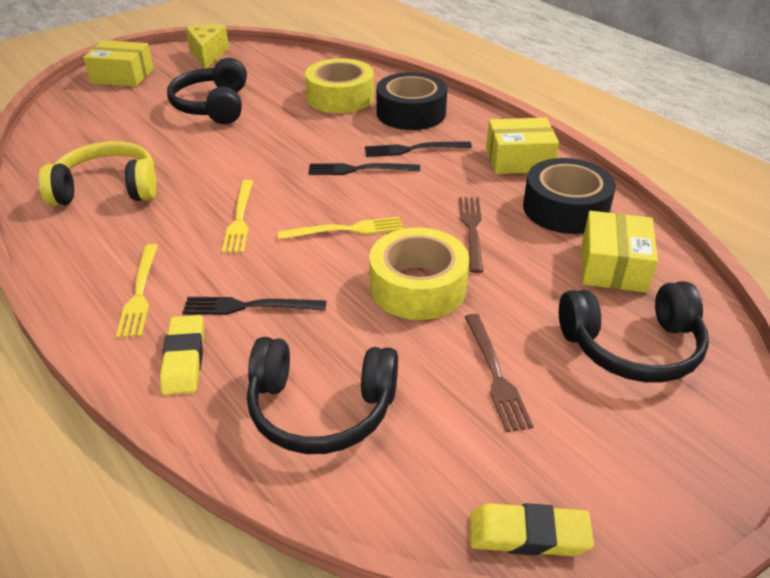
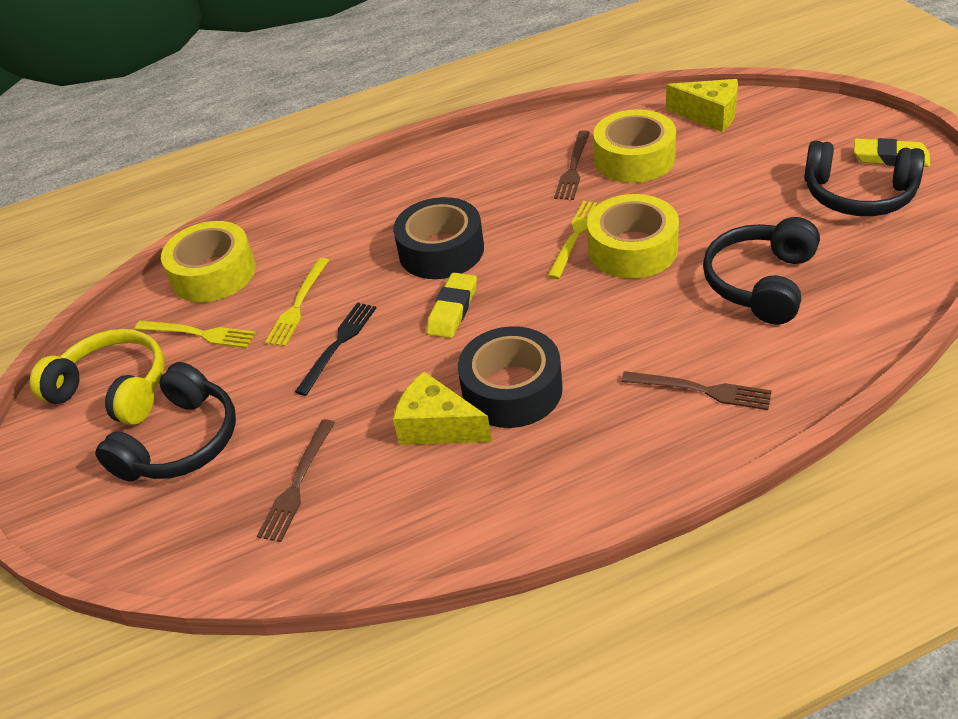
black fork: [182,297,326,315] [308,163,420,175] [365,142,472,157] = 3 -> [295,302,376,396] = 1
brown fork: [459,197,483,273] [465,314,533,432] = 2 -> [257,419,335,542] [554,130,590,200] [621,371,772,410] = 3
yellow box: [83,40,154,87] [486,118,559,174] [582,211,658,293] = 3 -> none = 0
yellow cheese: [186,25,229,68] = 1 -> [393,372,492,445] [666,79,738,132] = 2
yellow tape: [305,58,374,113] [369,227,469,320] = 2 -> [161,221,256,303] [587,194,679,279] [593,109,676,183] = 3

